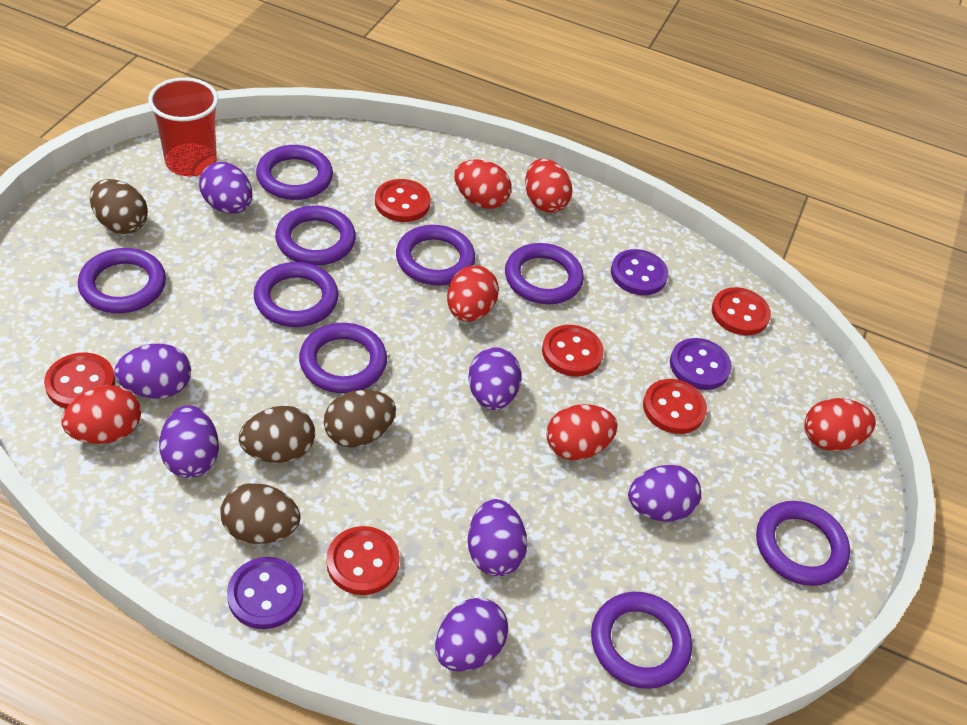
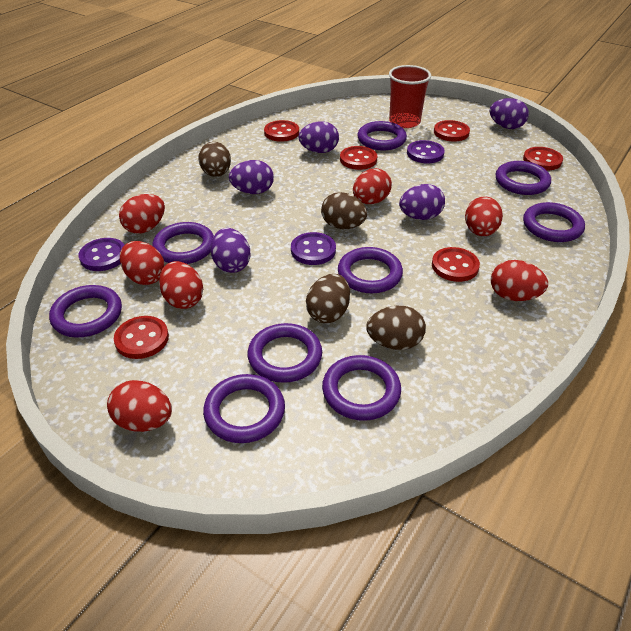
purple egg: [114,344,191,399] [159,405,219,478] [199,162,252,214] [435,598,508,672] [468,347,521,410] [468,499,527,576] [628,465,701,522] = 7 -> [211,228,251,273] [229,160,274,194] [299,121,339,153] [399,184,445,220] [490,98,529,129] = 5
red egg: [61,385,141,444] [447,265,499,322] [454,159,512,209] [525,159,572,213] [546,404,618,460] [804,398,876,451] = 6 -> [107,380,172,432] [119,194,165,234] [120,241,165,285] [159,261,203,309] [353,168,392,204] [465,197,503,236] [491,260,548,301] = 7

